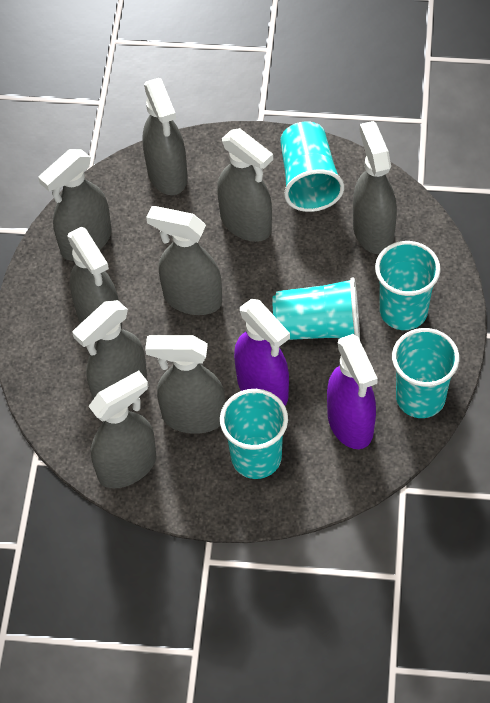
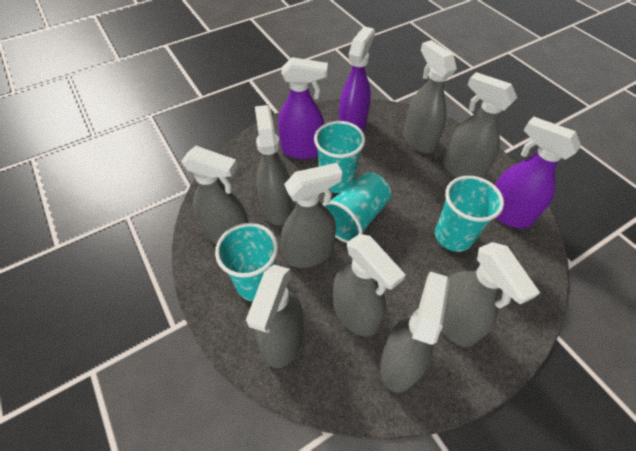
purple spray bottle: [234,299,290,405] [327,334,378,449] = 2 -> [278,57,328,159] [339,26,375,131] [495,116,581,229] = 3
turquoise cup: [220,389,288,479] [273,277,360,340] [280,121,344,212] [375,241,441,330] [392,328,459,418] = 5 -> [215,223,278,301] [314,121,365,193] [322,172,392,243] [435,176,504,252] = 4

